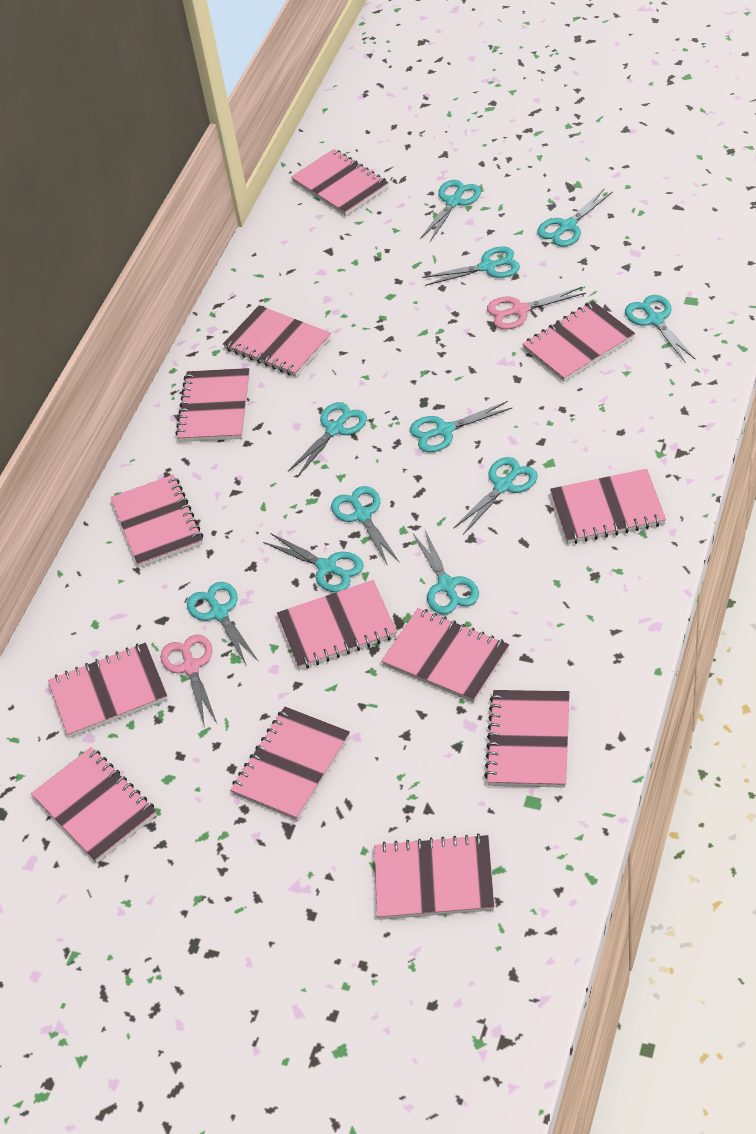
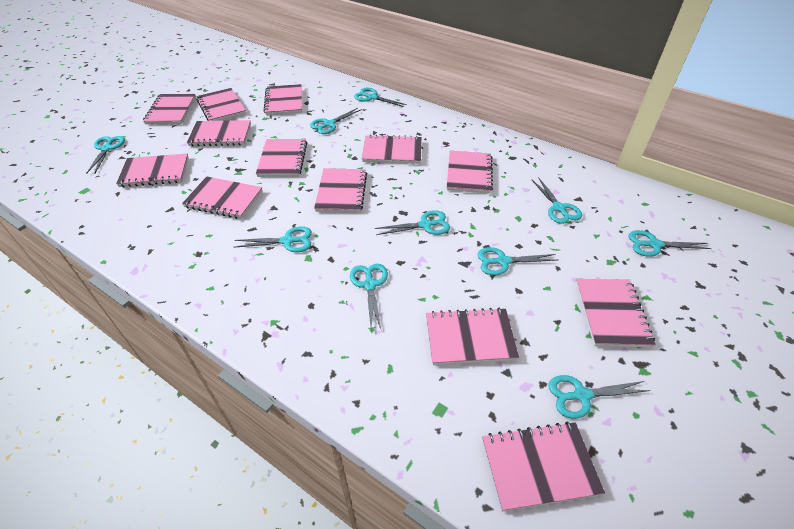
pink scissors: [160,635,217,728] [487,287,586,329] = 2 -> none = 0
turquoise scissors: [187,582,259,666] [263,533,364,592] [288,402,367,477] [331,486,399,566] [410,401,512,452] [413,528,479,615] [420,180,481,242] [422,246,520,286] [453,457,538,535] [537,189,613,247] [625,295,696,362] = 11 -> [86,136,125,174] [234,226,312,252] [310,108,362,134] [350,264,388,329] [354,88,407,107] [375,210,450,235] [477,247,557,275] [531,177,582,224] [549,375,651,419] [629,230,712,257] = 10

